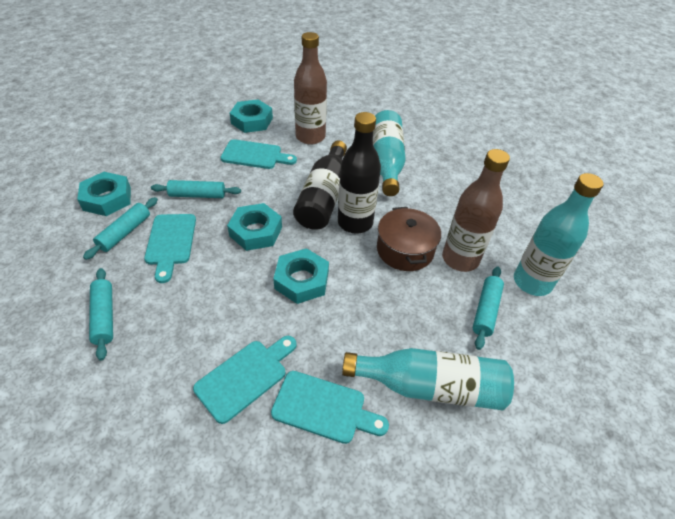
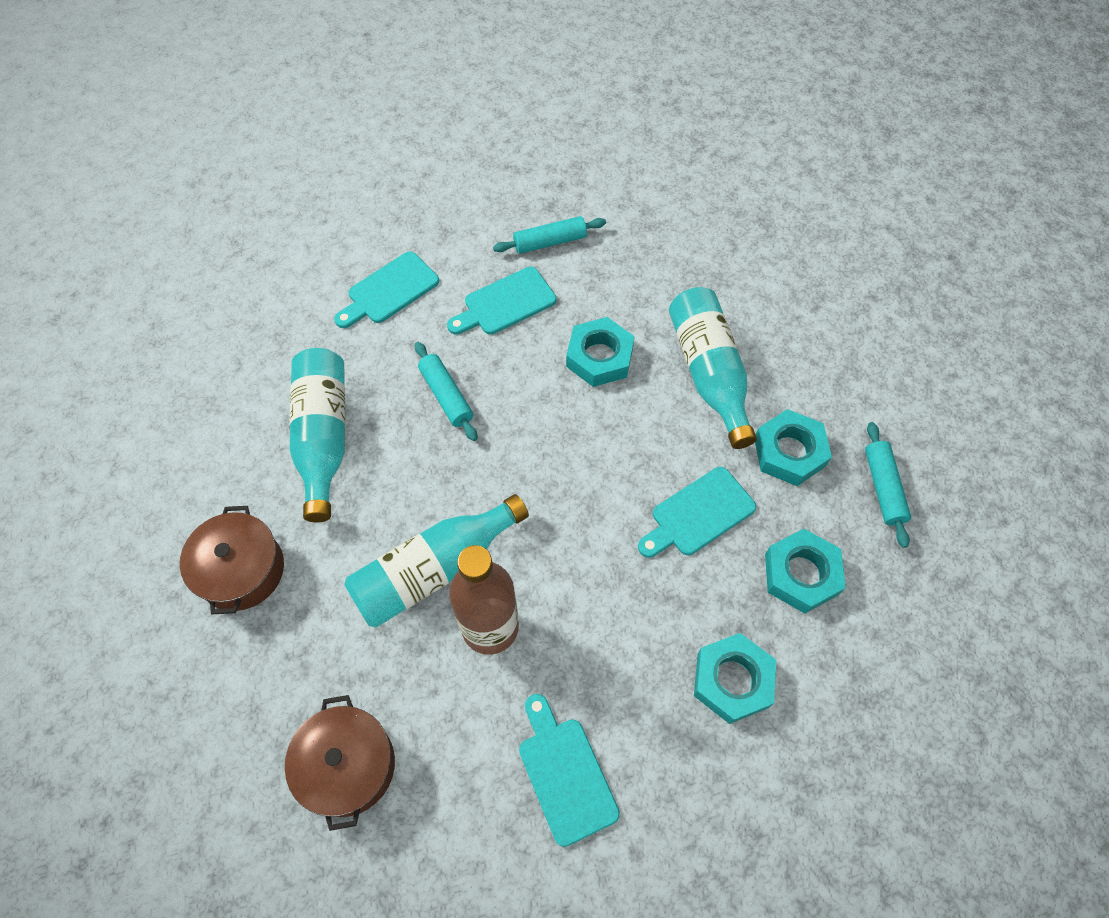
black bottle: [293,141,347,230] [338,112,381,234] = 2 -> none = 0
brown bottle: [294,32,327,145] [442,149,510,272] = 2 -> [449,545,519,655] = 1
brown pot: [377,207,441,271] = 1 -> [180,506,284,614] [285,695,395,831] = 2
turquoise rolling pin: [83,197,158,260] [89,268,113,361] [151,180,241,198] [473,266,504,350] = 4 -> [415,342,478,441] [493,216,606,254] [865,422,911,548] = 3

